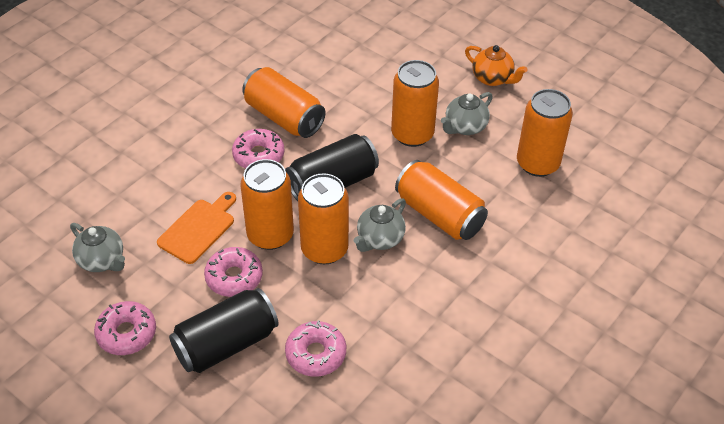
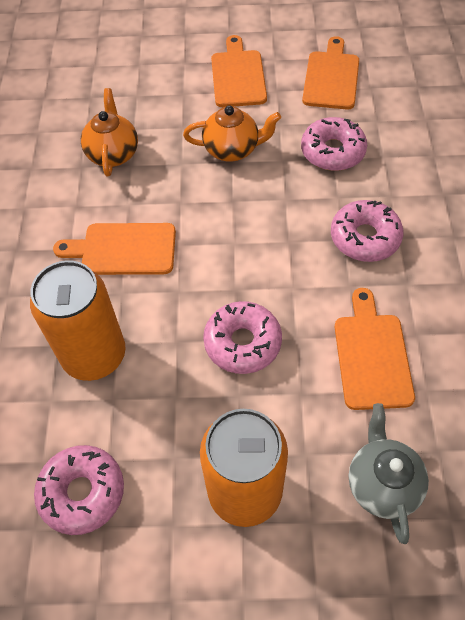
black can: [169,288,279,373] [285,134,379,201] = 2 -> none = 0
grey teapot: [70,223,125,272] [354,198,406,252] [441,92,493,135] = 3 -> [349,403,429,544] = 1
orange can: [240,159,294,250] [242,67,326,138] [298,173,349,264] [391,60,439,147] [395,160,488,240] [517,89,573,177] = 6 -> [30,260,126,381] [200,409,288,527] = 2
orange cutting board: [157,192,236,264] = 1 -> [53,223,176,275] [211,35,267,107] [302,36,359,109] [335,288,415,410] = 4
orange teapot: [465,45,528,86] = 1 -> [81,88,138,176] [183,105,281,162] = 2

